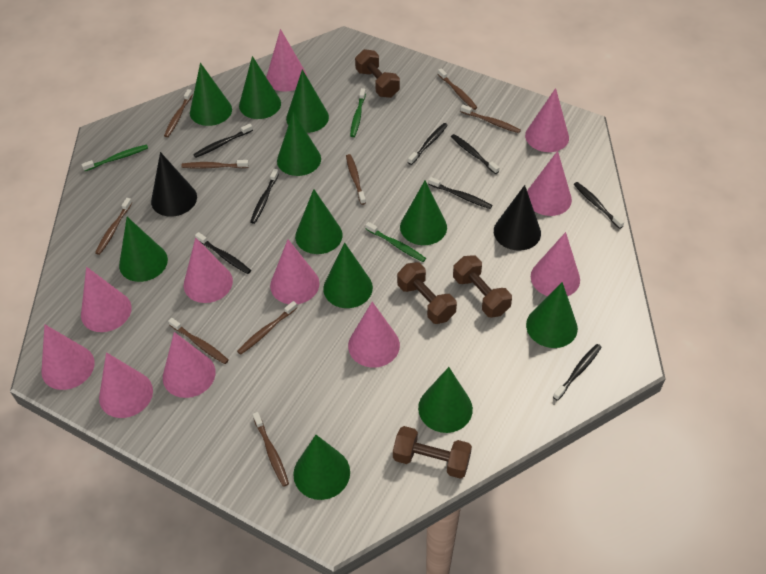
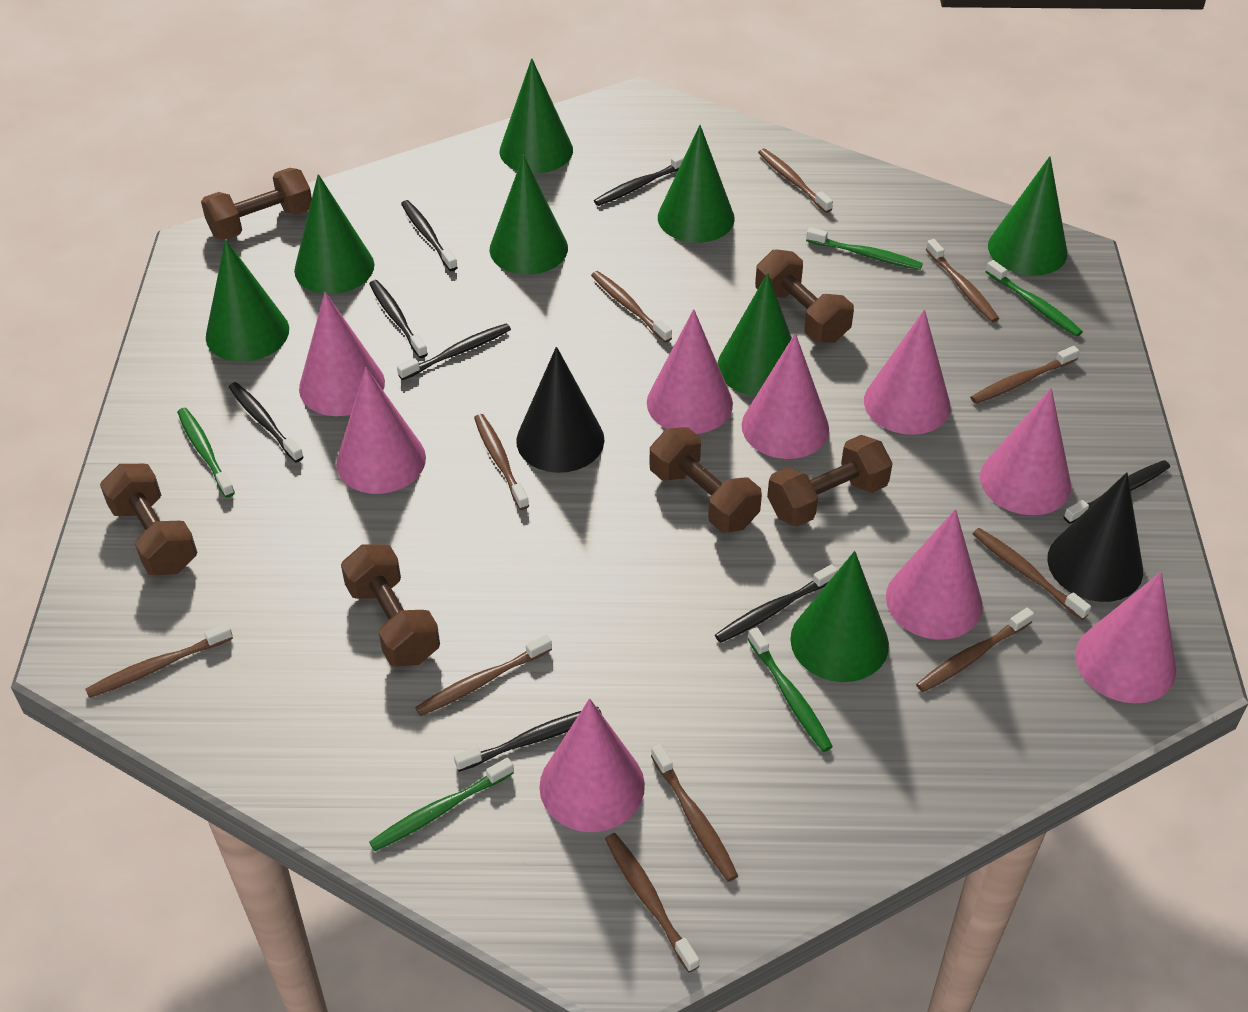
brown dumbbell: [355,49,400,98] [393,426,472,479] [397,262,457,324] [453,255,512,318] = 4 -> [100,464,198,575] [201,168,312,240] [341,544,440,666] [649,427,762,532] [755,249,854,343] [767,435,893,527] = 6
brown toothbrush: [95,198,132,255] [164,89,193,137] [168,318,229,364] [181,160,249,169] [237,301,297,355] [253,412,289,487] [346,154,366,205] [438,68,478,110] [461,105,521,133] = 9 -> [85,623,233,698] [415,635,552,716] [474,414,529,510] [591,271,672,343] [605,833,699,972] [651,744,738,882] [758,148,833,213] [916,608,1034,692] [926,239,999,322] [970,346,1079,404] [973,528,1091,620] = 11
green cone: [119,217,168,282] [190,63,232,126] [239,56,281,119] [277,112,321,176] [286,69,329,133] [293,435,350,500] [295,189,343,254] [323,243,373,308] [400,181,447,245] [418,367,473,433] [526,282,578,348] = 11 -> [206,239,289,362] [294,174,375,294] [489,155,568,275] [500,58,573,173] [658,125,735,243] [717,273,792,396] [790,551,889,682] [988,156,1067,276] = 8
green toothbrush: [81,145,148,171] [350,88,366,137] [366,222,426,262] = 3 -> [177,408,235,498] [369,758,514,851] [748,627,833,752] [806,227,923,270] [986,260,1083,337] = 5
pink cone: [42,324,95,390] [81,267,132,332] [99,352,153,418] [163,332,216,398] [184,237,233,303] [266,29,307,92] [270,239,320,304] [348,302,400,367] [525,88,569,152] [527,151,572,216] [531,232,580,296] = 11 -> [299,292,385,416] [336,367,426,494] [539,699,645,832] [647,309,733,434] [742,333,829,459] [864,310,951,435] [886,509,983,640] [980,388,1071,515] [1075,572,1176,703] = 9

